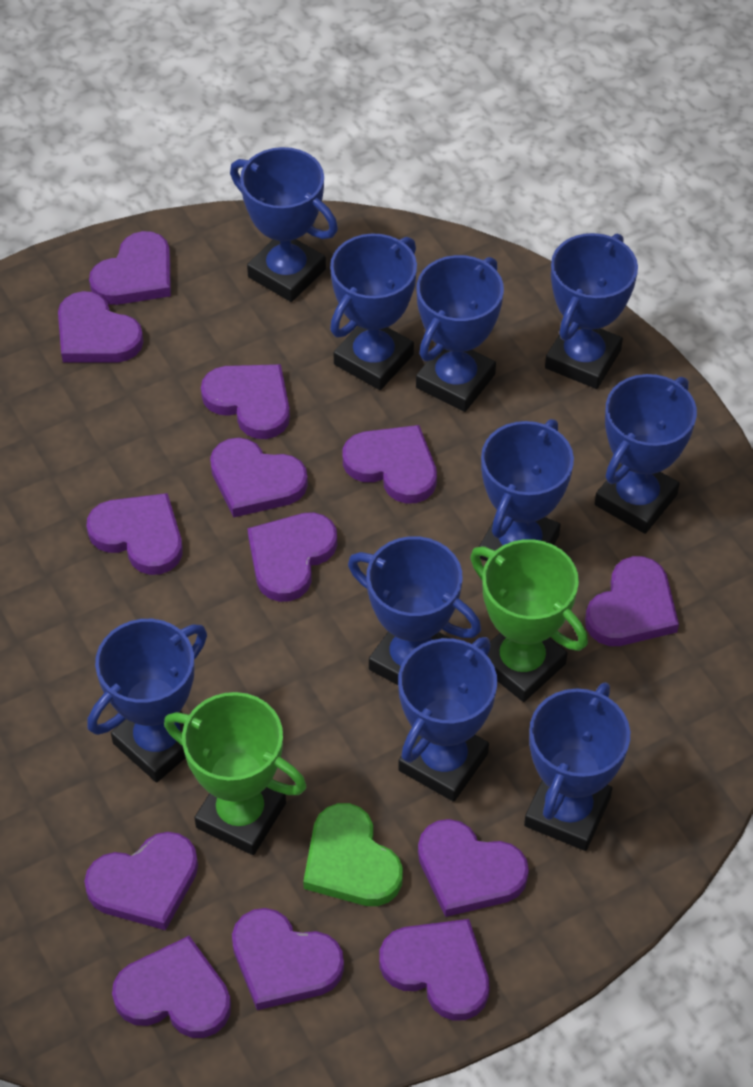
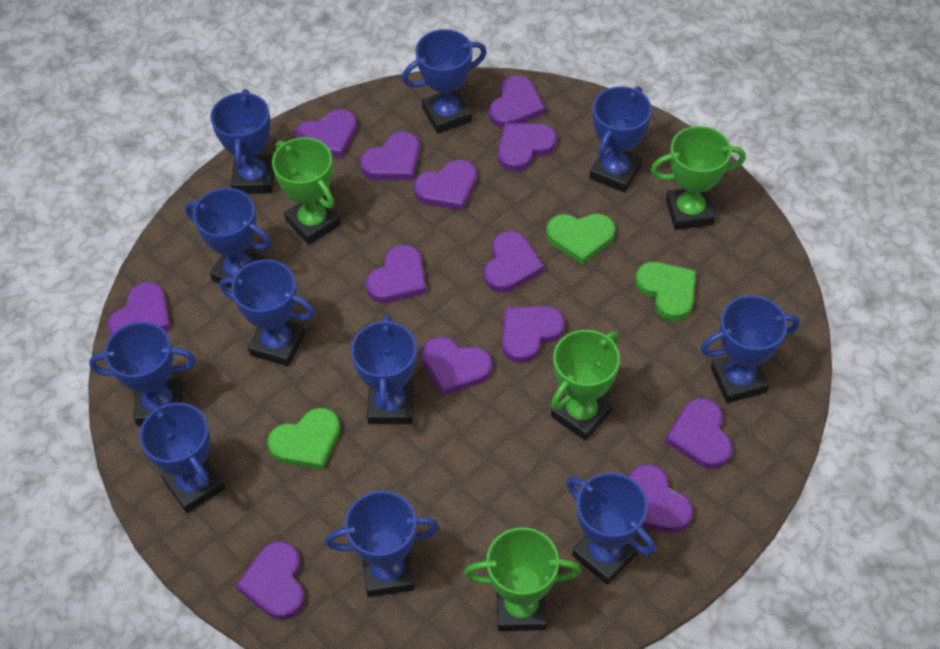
blue trophy: [87,619,207,782] [230,147,338,302] [330,233,417,390] [348,536,481,685] [398,637,497,802] [416,255,504,412] [479,419,574,561] [524,682,630,851] [545,233,638,389] [595,374,697,534] = 10 -> [89,322,196,426] [139,402,225,513] [185,188,271,288] [211,89,274,193] [220,260,315,366] [325,491,439,597] [351,315,417,424] [402,29,487,134] [567,473,655,585] [590,86,652,193] [701,295,800,403] = 11
green heart: [303,803,403,906] = 1 -> [267,408,340,470] [546,213,615,265] [635,262,696,321] = 3
green trophy: [164,692,307,855] [470,539,588,702] = 2 -> [272,137,341,245] [464,527,581,631] [551,330,620,440] [651,126,746,230] = 4

